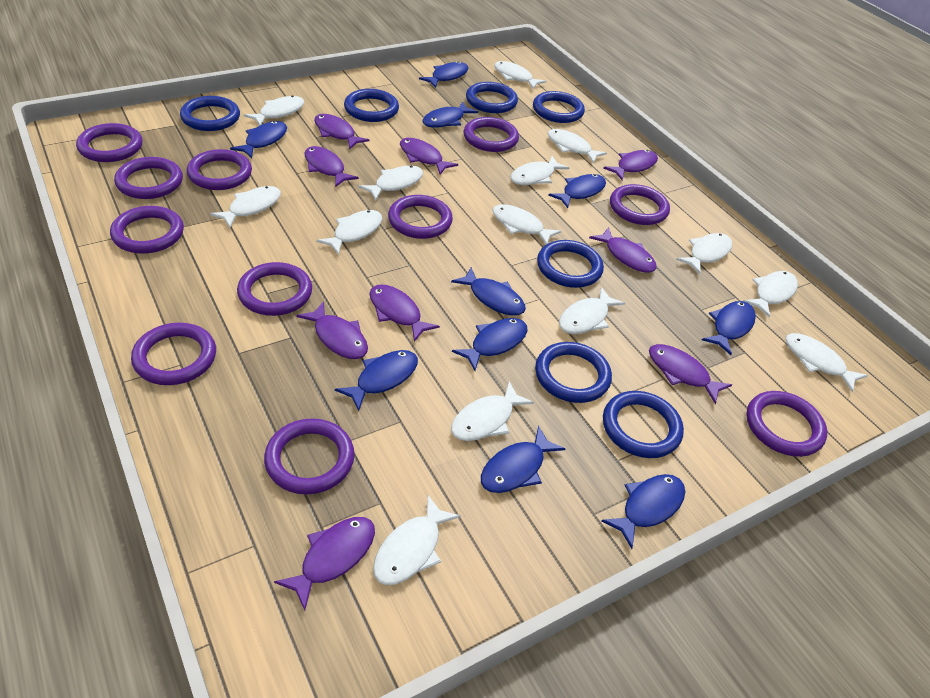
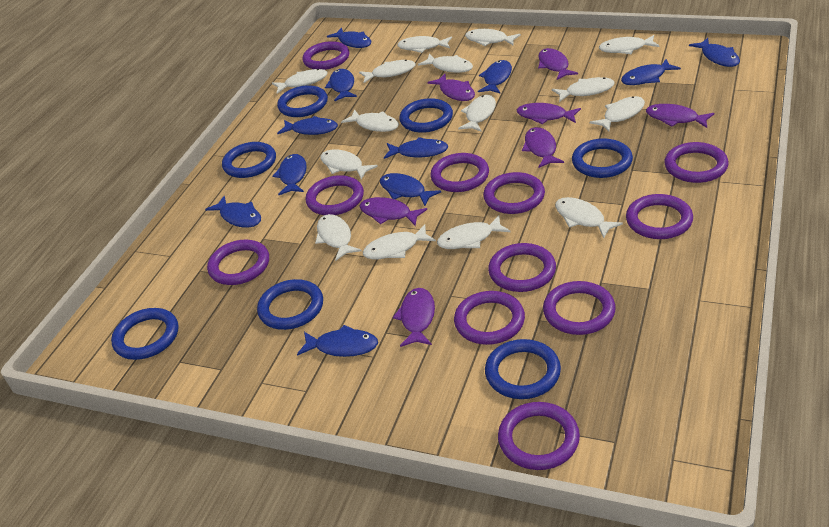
blue fish: [230,121,287,158] [335,350,418,411] [419,61,469,88] [423,102,478,128] [451,267,526,316] [452,318,528,371] [481,426,565,493] [548,174,606,208] [601,474,685,549] [702,301,756,355] = 10 -> [205,196,261,228] [273,154,307,195] [277,116,338,135] [297,325,378,357] [325,69,357,101] [327,28,371,48] [380,173,441,206] [384,137,448,159] [478,60,512,94] [621,59,681,85] [689,38,740,67] = 11
purple fish: [274,517,375,610] [296,302,368,359] [305,146,359,187] [314,114,370,149] [369,284,440,342] [400,138,458,175] [589,227,657,273] [603,150,658,180] [649,344,732,404] = 9 -> [359,197,427,226] [393,288,435,347] [427,74,475,101] [517,103,581,124] [522,127,564,168] [538,48,578,80] [646,104,714,128] = 7
white fish: [210,186,281,228] [244,95,304,126] [316,210,382,255] [358,166,423,201] [373,495,461,585] [451,382,534,441] [492,204,562,245] [494,61,547,89] [511,156,569,185] [548,129,607,163] [559,287,625,334] [676,233,732,274] [743,271,798,318] [785,333,868,392] = 14 -> [272,69,328,94] [315,214,361,261] [320,150,378,179] [341,109,399,132] [359,60,416,83] [363,224,436,259] [397,36,452,53] [418,54,473,73] [437,215,510,249] [458,95,496,132] [465,29,521,46] [552,77,615,102] [555,197,623,238] [590,96,645,132] [599,35,660,54] = 15

